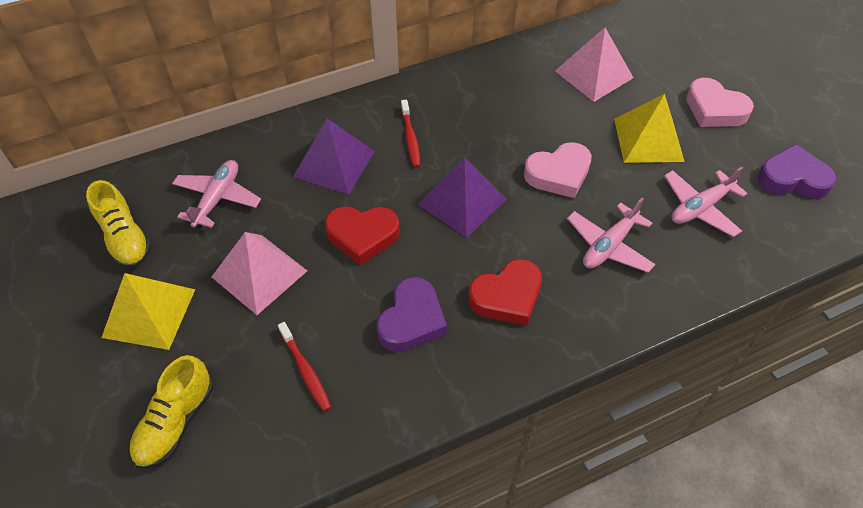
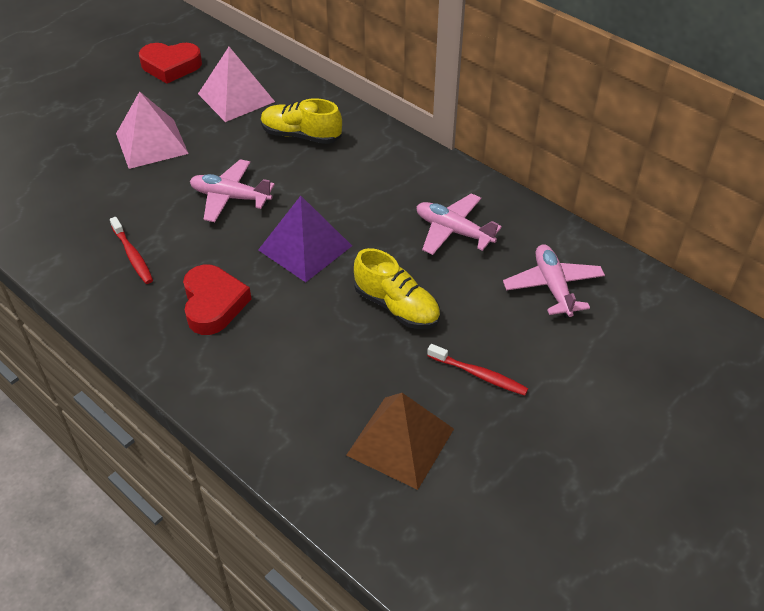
brown pyramid: none = 0 -> [346,393,454,490] = 1
pink heart: [524,142,592,198] [686,78,754,127] = 2 -> none = 0
purple heart: [376,277,447,352] [758,144,836,199] = 2 -> none = 0
purple pyramid: [293,119,375,195] [418,157,506,238] = 2 -> [258,196,352,282] = 1
yellow pyramid: [101,273,195,350] [614,94,685,163] = 2 -> none = 0

